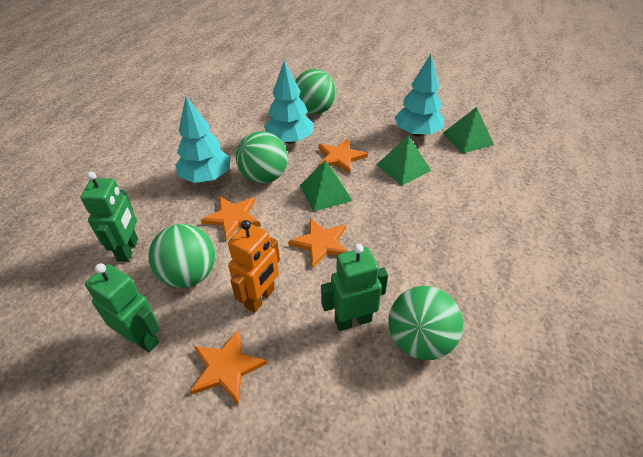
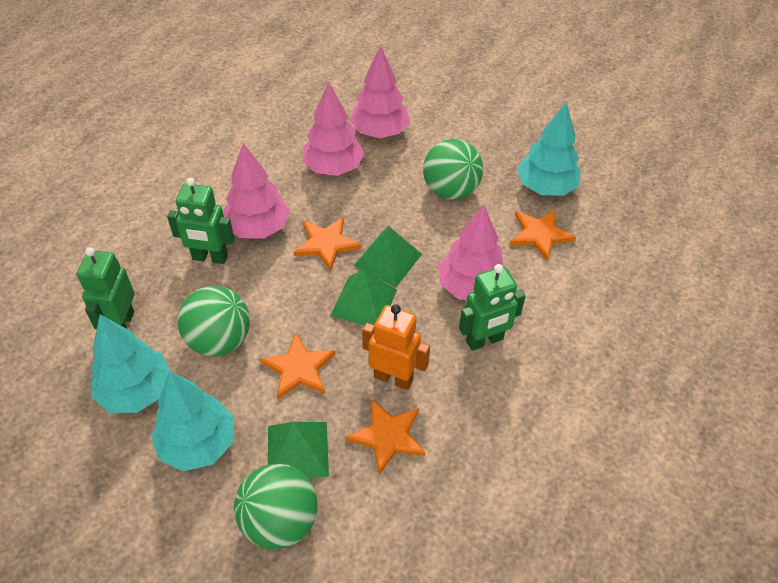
green ball: [148,224,215,288] [236,131,288,184] [295,69,336,114] [388,286,463,360] = 4 -> [178,286,250,357] [234,464,318,549] [423,139,483,200] = 3
pink tree: none = 0 -> [223,143,290,239] [302,82,365,176] [350,45,410,138] [438,205,504,300] = 4

